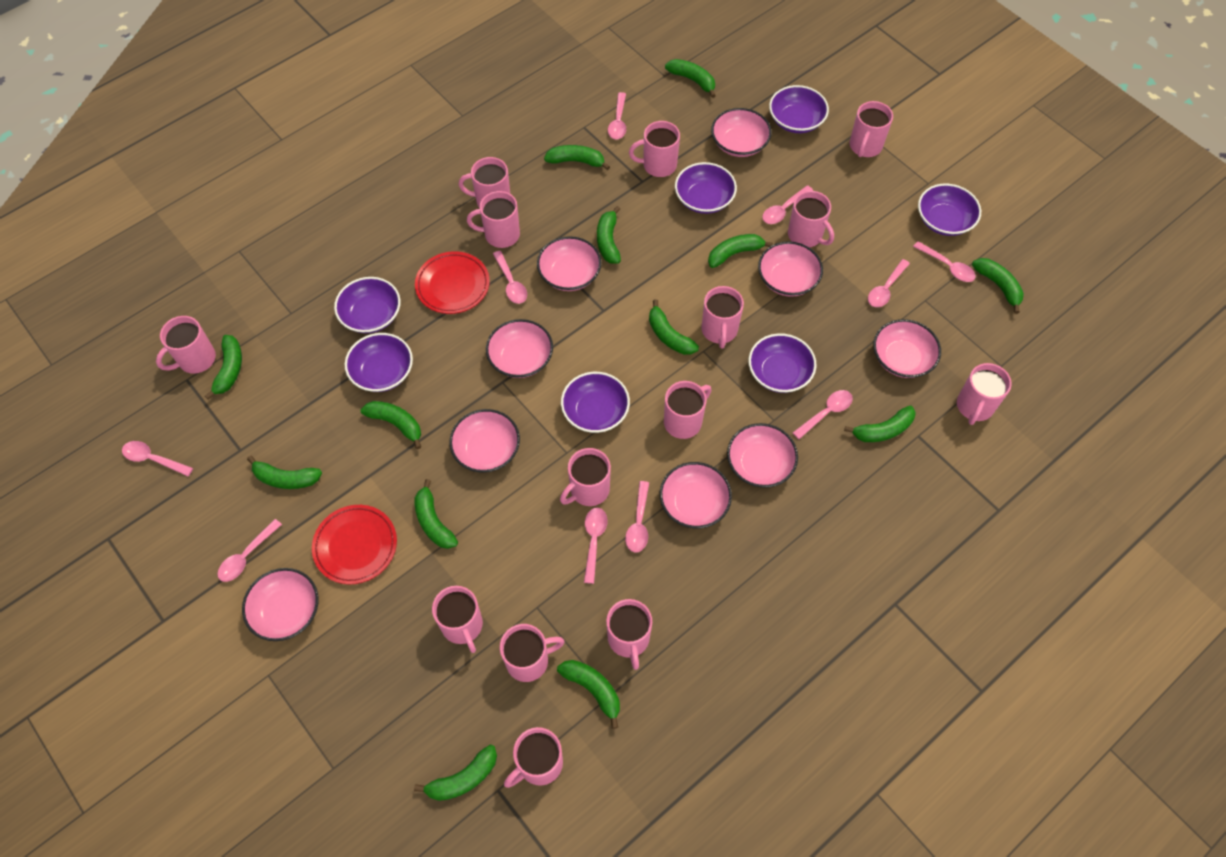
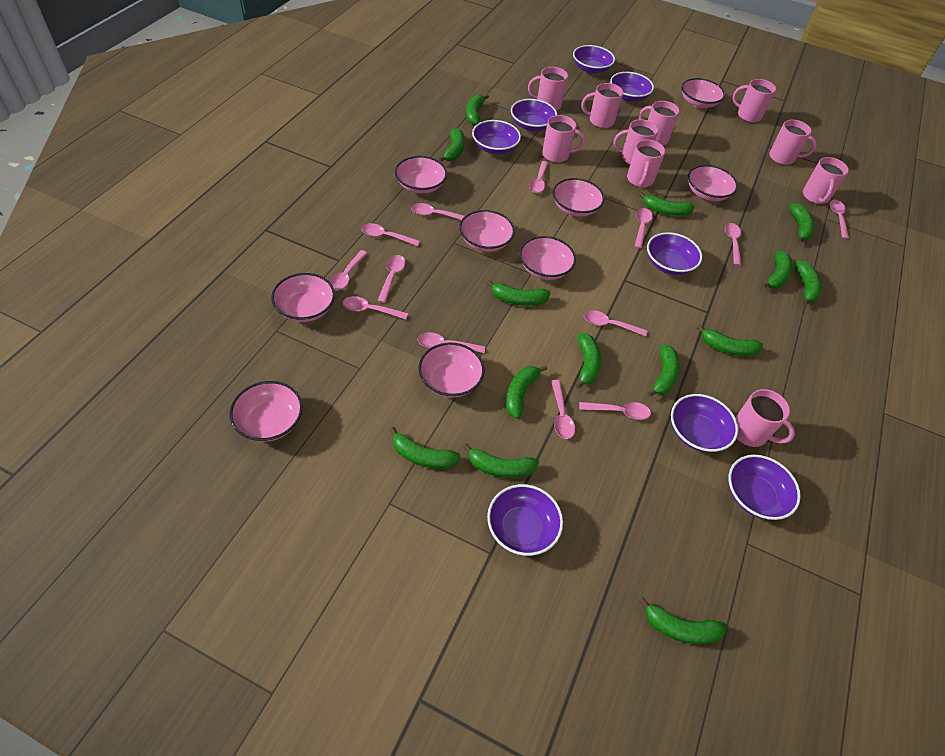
green banana: [205,335,242,400] [247,456,322,489] [361,401,421,449] [414,745,497,801] [415,479,458,549] [544,145,610,170] [557,660,620,729] [597,206,621,264] [649,299,699,355] [665,59,716,98] [708,234,773,268] [844,405,916,442] [972,258,1024,314] = 13 -> [389,427,461,469] [439,128,464,162] [463,443,539,478] [466,94,489,125] [487,280,551,306] [506,365,547,419] [575,333,601,389] [639,192,695,216] [639,598,727,644] [647,344,680,397] [697,325,763,356] [761,250,792,288] [790,203,815,243] [795,260,822,306] = 14
pink mug: [156,316,216,374] [432,586,483,653] [459,157,510,208] [467,191,520,248] [500,624,565,682] [504,727,563,788] [560,448,611,506] [606,599,652,670] [629,121,680,177] [664,381,712,439] [701,286,744,348] [788,191,834,247] [850,101,893,157] [957,363,1012,425] = 14 -> [528,67,568,111] [542,115,585,163] [581,83,623,128] [613,119,659,165] [627,140,665,187] [639,101,680,145] [733,79,776,122] [735,389,795,447] [769,119,816,165] [803,157,849,204] = 10
pink spoon: [122,441,193,476] [218,519,282,582] [493,251,527,304] [584,508,607,584] [608,92,626,139] [625,481,649,552] [762,185,813,224] [793,390,853,439] [868,259,910,307] [913,241,976,282] = 10 -> [329,250,367,291] [343,296,408,319] [361,223,420,246] [377,255,405,303] [411,203,465,220] [417,332,485,353] [529,161,548,193] [551,380,575,439] [579,402,651,420] [584,310,647,336] [634,208,653,249] [725,223,741,266] [830,200,849,239] = 13
purple bowl: [334,277,401,333] [345,333,413,392] [561,372,630,433] [675,162,737,214] [748,333,817,393] [769,85,829,133] [918,184,981,236] = 7 -> [472,120,521,154] [487,484,563,556] [511,99,557,131] [573,45,615,74] [610,72,654,102] [647,232,702,275] [671,394,738,452] [729,455,801,520] = 8
red plate: [312,505,397,584] [415,251,490,314] = 2 -> none = 0

